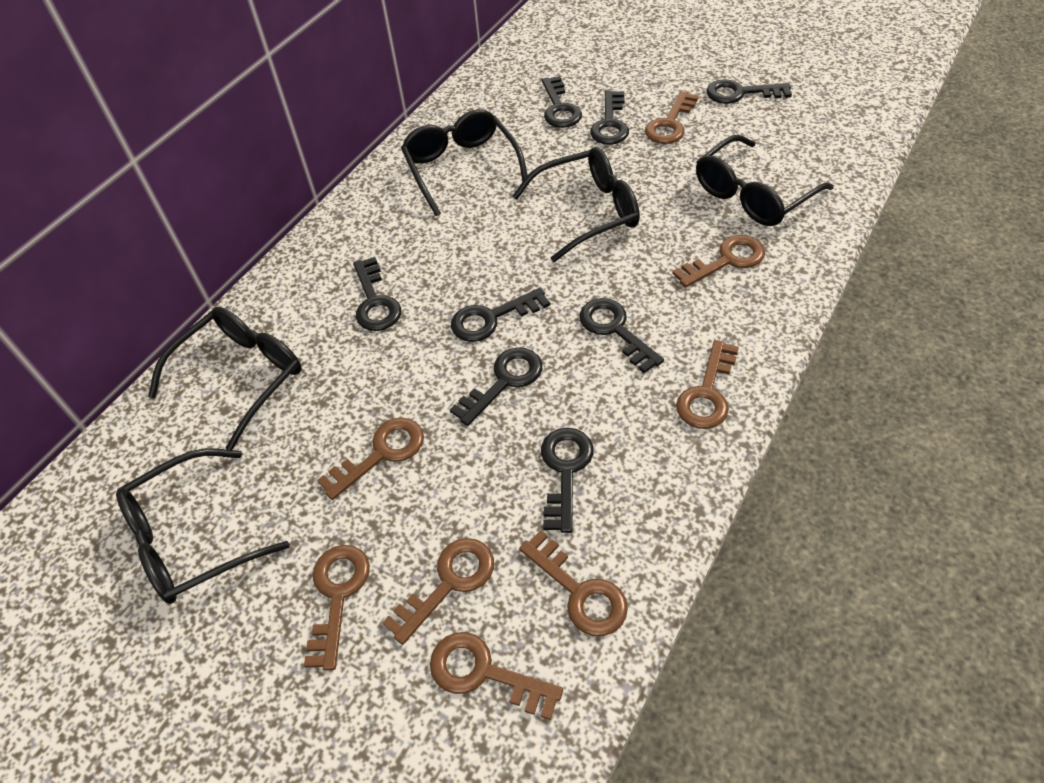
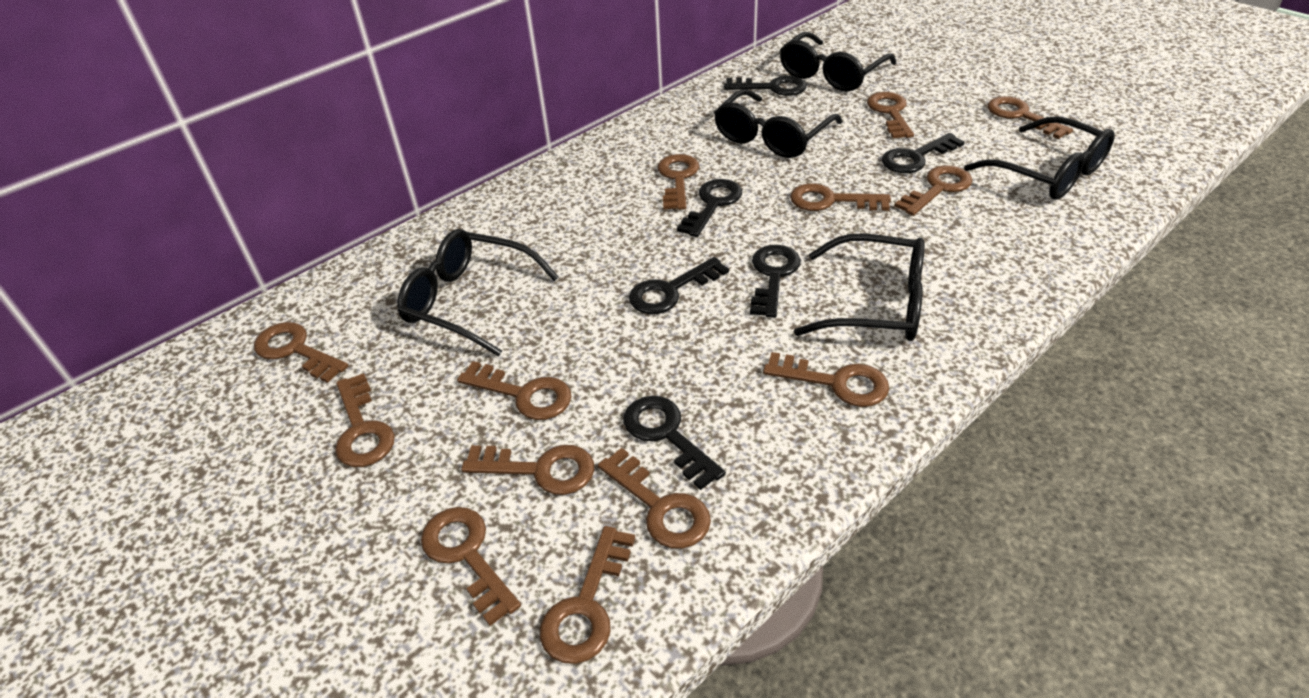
black key: [353,257,401,331] [450,347,542,426] [451,288,550,342] [541,428,593,533] [542,76,582,128] [579,298,664,373] [590,90,629,145] [706,79,792,104] = 8 -> [624,396,726,490] [629,257,729,314] [677,179,742,237] [724,75,807,96] [750,245,801,318] [882,133,965,173] = 6
brown key: [304,545,370,670] [317,418,424,500] [382,538,494,645] [430,632,563,720] [519,530,628,636] [645,91,699,144] [672,235,765,288] [676,340,739,429] = 8 -> [254,322,348,383] [335,373,395,467] [421,507,521,626] [457,361,572,420] [461,445,594,495] [540,526,635,664] [598,448,711,549] [658,154,699,210] [763,352,889,407] [790,183,891,211] [867,92,914,138] [894,165,973,216] [987,96,1073,139] = 13

